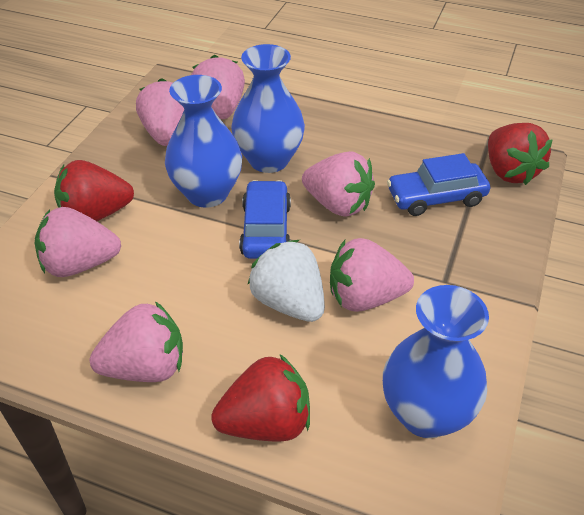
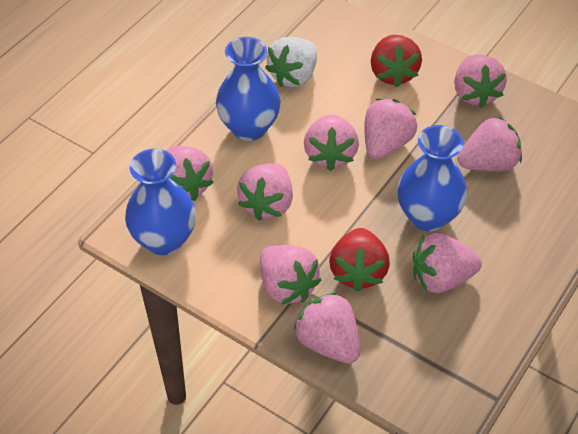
blue car: [239,180,291,259] [387,153,490,216] = 2 -> none = 0
pink strawberry: [35,207,121,277] [90,301,183,382] [136,78,184,146] [191,55,245,119] [302,151,375,217] [330,238,414,312] = 6 -> [166,146,214,201] [237,163,293,221] [260,245,321,305] [294,292,360,364] [304,114,359,171] [364,99,417,160] [413,233,482,293] [454,55,507,108] [457,117,522,172] = 9
red strawberry: [54,160,134,221] [211,354,310,442] [488,123,553,185] = 3 -> [329,228,390,292] [371,35,422,87] = 2

